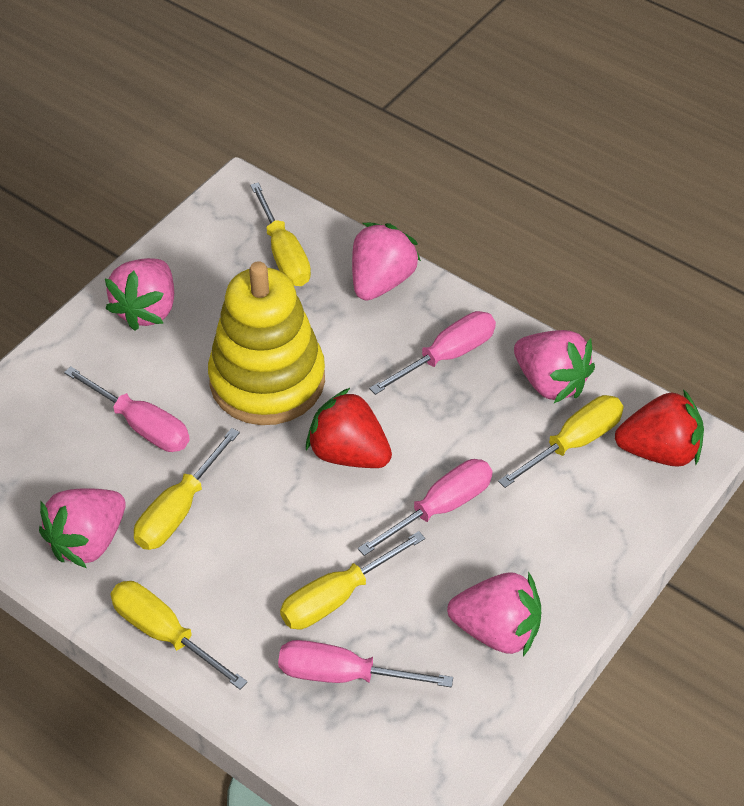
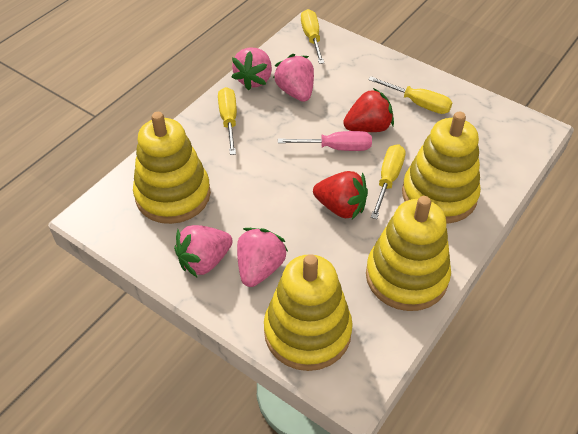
pink screwdriver: [64,366,190,452] [278,640,453,687] [358,459,493,556] [369,311,496,395] = 4 -> [278,131,372,151] = 1
pink strawberry: [39,488,125,568] [105,258,174,331] [352,223,421,301] [447,572,541,656] [514,330,595,403] = 5 -> [174,225,233,277] [232,48,272,90] [237,228,288,287] [273,54,314,102] = 4
yellow screwdriver: [111,581,247,690] [134,428,240,550] [250,182,311,286] [280,531,425,630] [498,395,624,488] = 5 -> [218,87,237,155] [301,9,324,64] [368,76,452,114] [371,144,405,219] = 4
yellow stacking toy: [208,261,325,425] = 1 -> [133,112,211,224] [264,254,353,371] [366,196,451,311] [402,112,481,224] = 4

